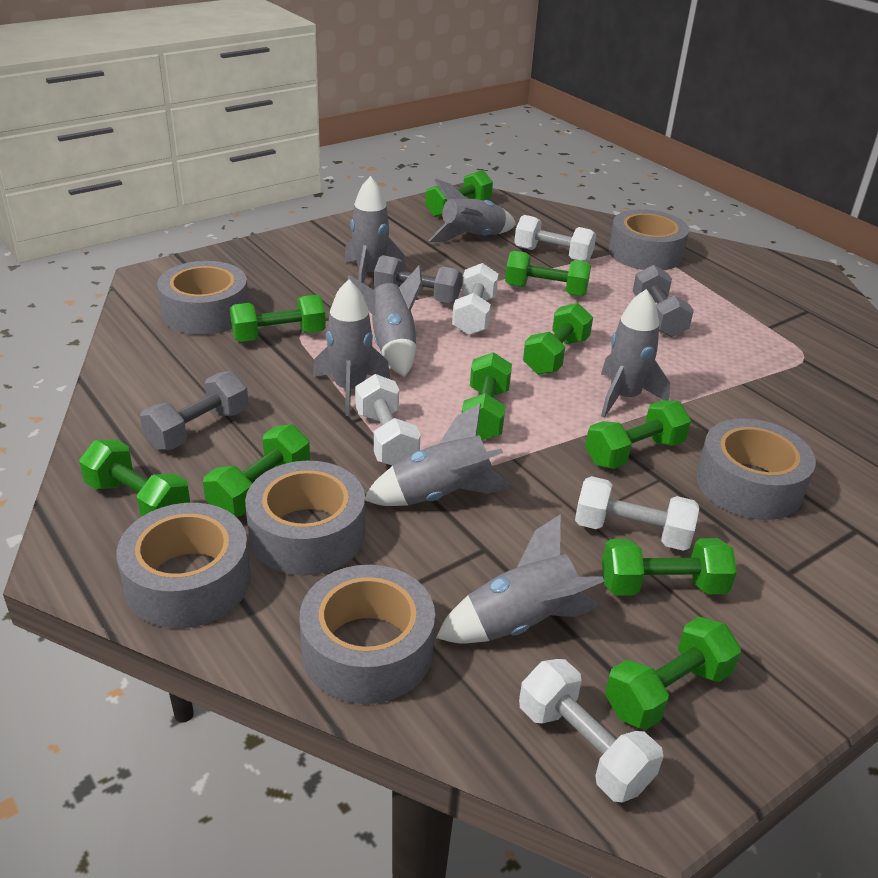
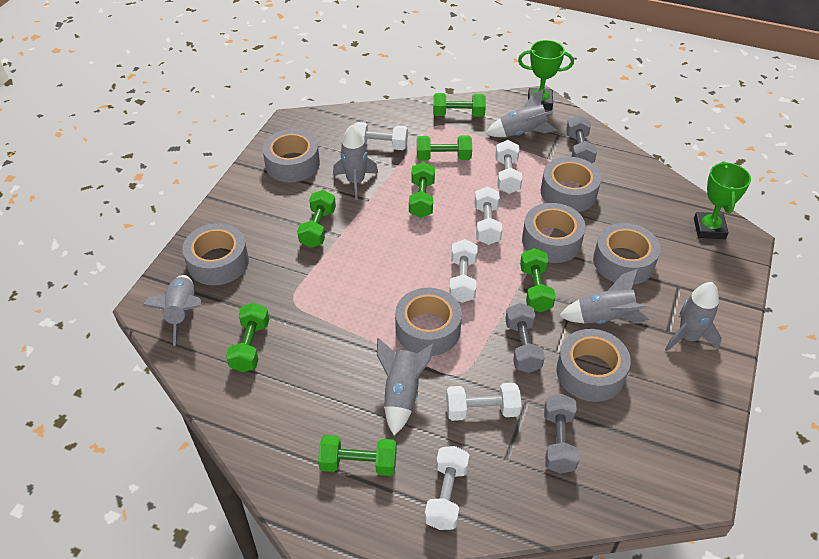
green dumbbell: [79,439,190,517] [203,424,310,516] [230,295,326,342] [425,170,493,217] [462,352,512,440] [505,251,591,296] [523,303,593,375] [585,400,691,469] [602,538,737,596] [605,617,741,730] = 10 -> [226,303,269,372] [297,190,336,248] [318,435,397,476] [409,162,435,218] [417,135,472,160] [433,93,486,117] [520,248,556,312] = 7
green trophy: none = 0 -> [518,40,574,110] [694,161,751,239] = 2
grey rocket: [313,279,390,416] [344,176,406,284] [348,265,422,377] [365,403,513,506] [428,179,516,242] [436,514,604,643] [601,289,670,418] = 7 -> [143,275,201,346] [333,125,378,200] [377,338,435,435] [486,89,557,137] [559,269,649,324] [665,282,722,352] = 6
grey tape: [116,503,251,628] [157,261,249,335] [245,461,365,575] [300,565,435,704] [609,209,689,270] [696,419,816,520] = 6 -> [182,223,249,285] [262,129,320,182] [395,288,462,356] [522,203,586,263] [541,157,601,212] [557,329,631,402] [593,223,660,285] = 7
white dumbbell: [355,374,421,466] [452,263,498,335] [514,215,596,262] [519,659,664,802] [575,476,699,551] = 5 -> [353,122,408,150] [425,446,469,530] [446,383,521,421] [449,239,478,303] [474,186,502,245] [495,140,522,194] = 6

